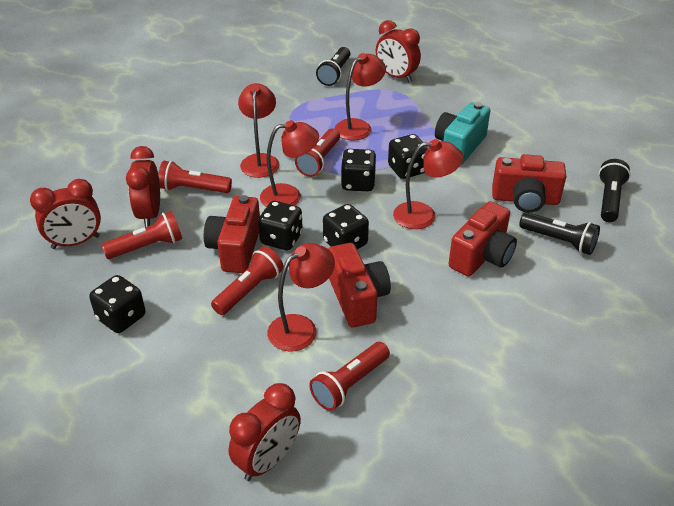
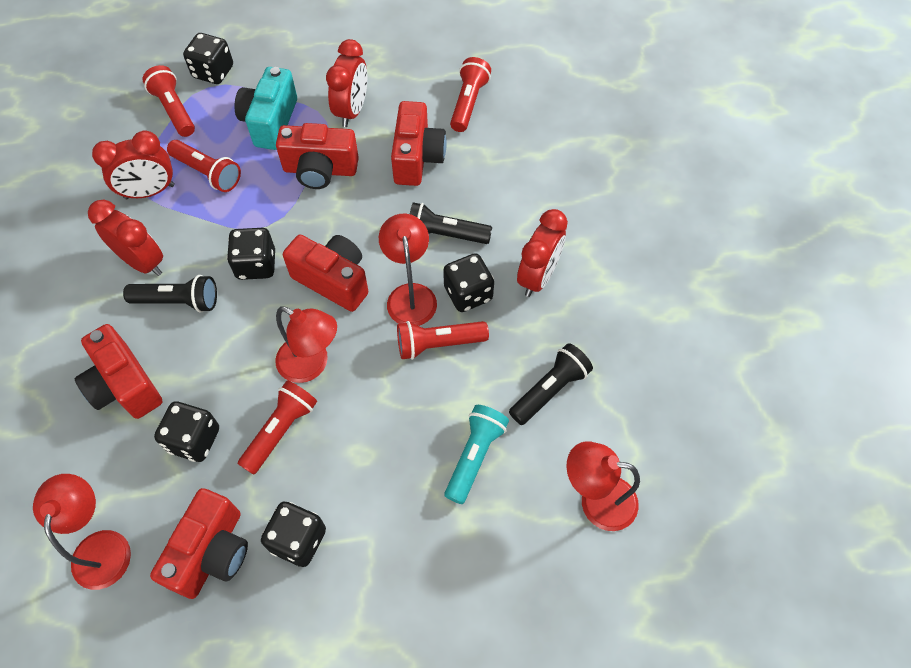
red camera: [204,195,260,273] [329,243,391,328] [448,201,517,276] [492,154,566,213] = 4 -> [75,324,163,419] [150,488,248,599] [276,123,359,189] [283,235,369,312] [391,101,447,186] = 5
red lamp: [238,83,279,178] [260,120,319,207] [267,243,335,351] [334,53,386,140] [393,139,463,229] = 5 -> [33,474,131,590] [275,306,337,383] [379,214,437,326] [566,441,640,531] = 4
turquoise flashlight: none = 0 -> [445,405,509,504] = 1

